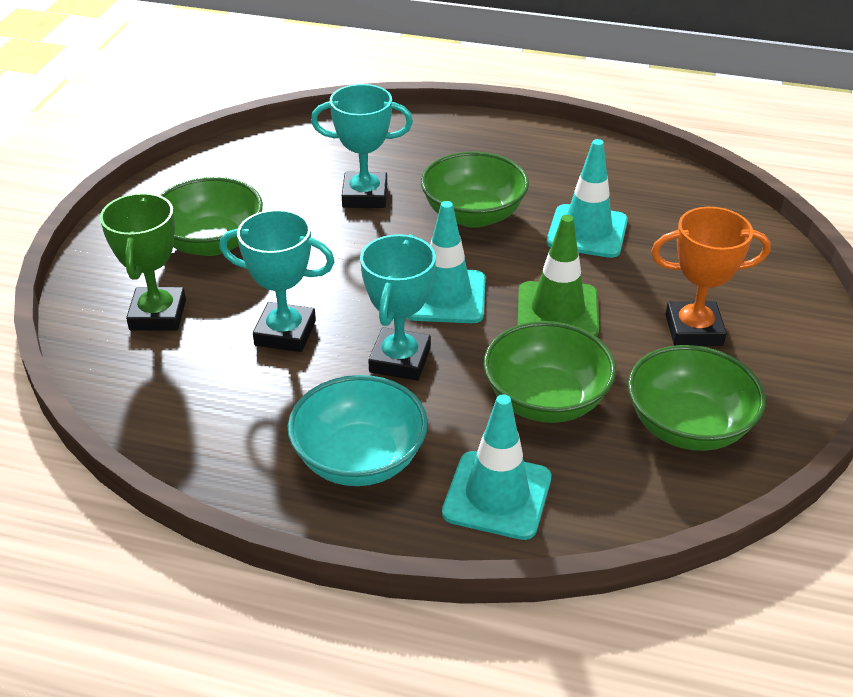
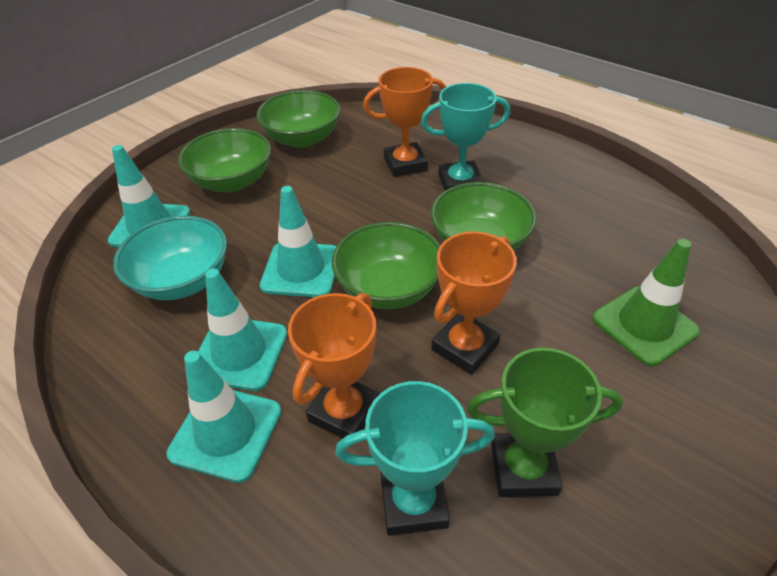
orange trophy: [651,207,771,346] = 1 -> [288,293,380,439] [363,67,446,177] [431,231,517,375] = 3
turquoise traffic cone: [406,201,486,323] [442,394,551,540] [547,139,628,258] = 3 -> [108,145,190,247] [166,351,281,483] [198,269,287,391] [260,186,336,297] = 4
turquoise trophy: [220,210,335,352] [311,84,413,208] [360,234,436,380] = 3 -> [335,381,495,535] [421,83,510,191] = 2

